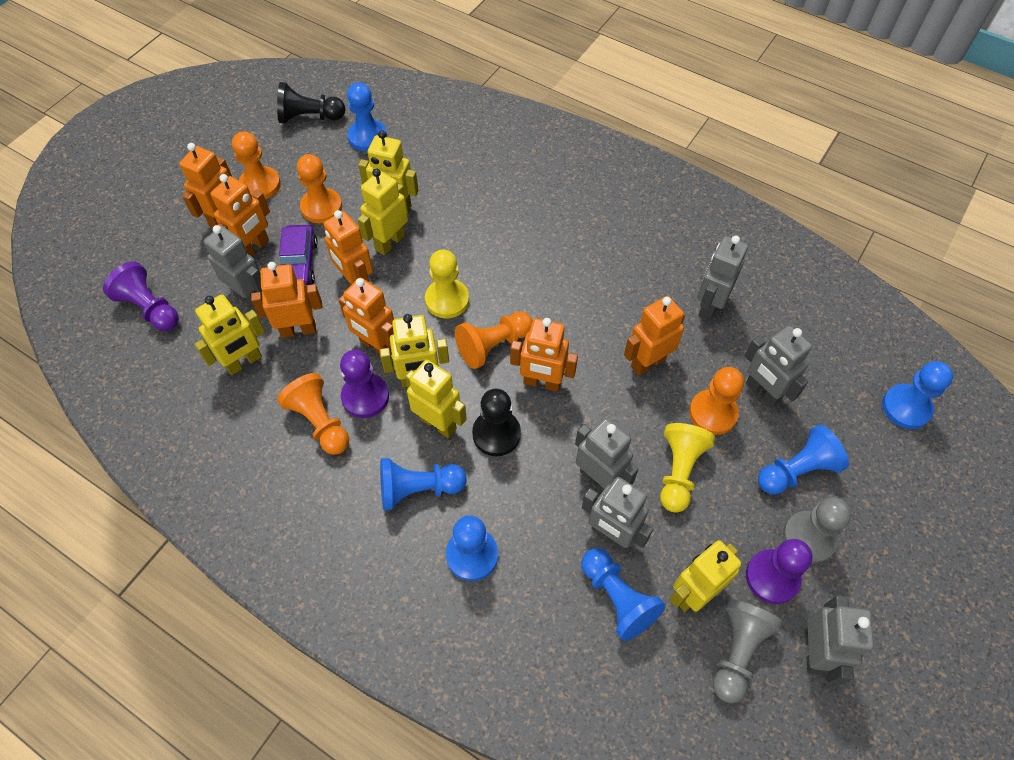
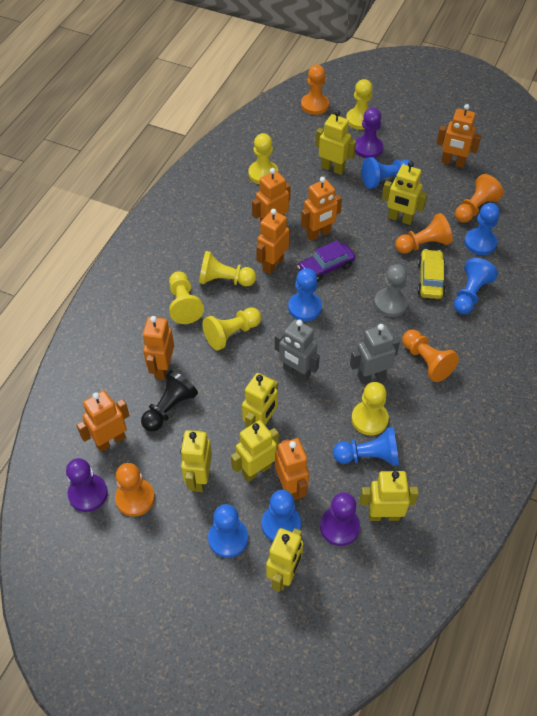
black pawn: [277,82,345,124] [472,389,521,456] = 2 -> [141,370,198,432] = 1
blue pawn: [347,82,387,151] [380,458,467,510] [446,515,498,581] [581,548,666,641] [758,425,849,495] [882,361,953,429] = 6 -> [208,504,248,558] [261,490,301,541] [288,268,322,321] [333,427,399,466] [362,157,414,189] [454,258,498,314] [464,203,500,255] = 7
grey pawn: [713,599,783,703] [783,497,852,563] = 2 -> [374,264,408,317] = 1
grey robot: [204,225,262,308] [575,418,639,491] [582,477,653,551] [697,235,748,320] [744,326,812,408] [805,595,874,685] = 6 -> [275,319,320,382] [350,324,400,384] = 2
yellow car: none = 0 -> [417,249,445,299] = 1
yellow pawn: [425,250,469,318] [660,423,715,513] = 2 -> [169,271,204,324] [199,251,256,286] [202,307,261,351] [248,133,278,184] [346,79,373,130] [351,382,389,435] = 6
yellow robot: [194,294,265,375] [357,168,408,255] [358,130,419,214] [379,314,449,387] [405,360,467,438] [669,540,741,612] = 6 -> [180,430,212,492] [231,420,279,482] [242,373,278,428] [266,528,304,592] [316,110,356,175] [360,471,419,521] [382,161,427,225] = 7

